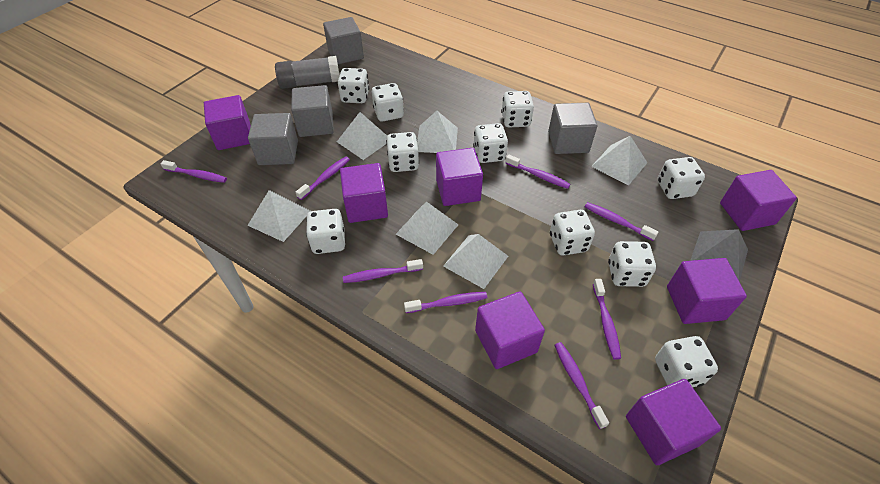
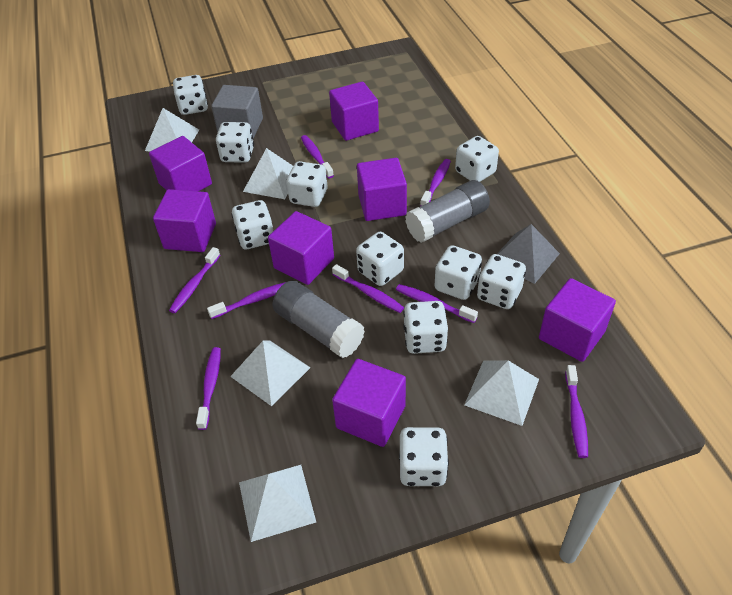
grey cube: [248,113,298,165] [291,85,334,137] [323,17,364,64] [548,103,597,154] = 4 -> [211,85,263,138] = 1
grey glue stick: [275,56,340,89] = 1 -> [273,280,365,358] [405,180,490,243] = 2
white pyramid: [247,190,311,242] [337,112,387,160] [396,201,458,255] [417,111,458,153] [443,234,508,289] [591,136,647,185] = 6 -> [145,108,199,152] [230,340,310,406] [239,465,316,542] [243,148,293,199] [464,360,539,426] = 5

